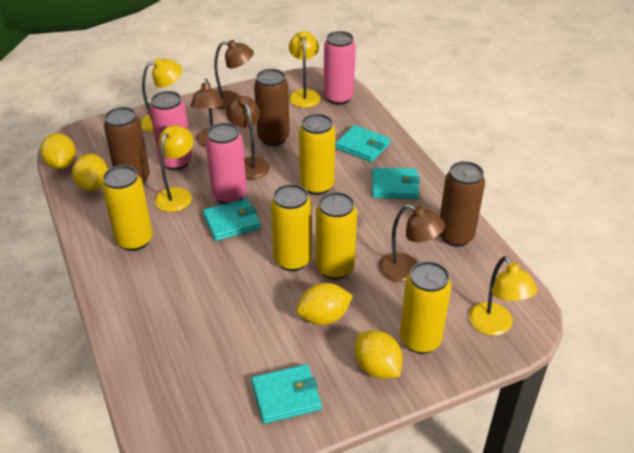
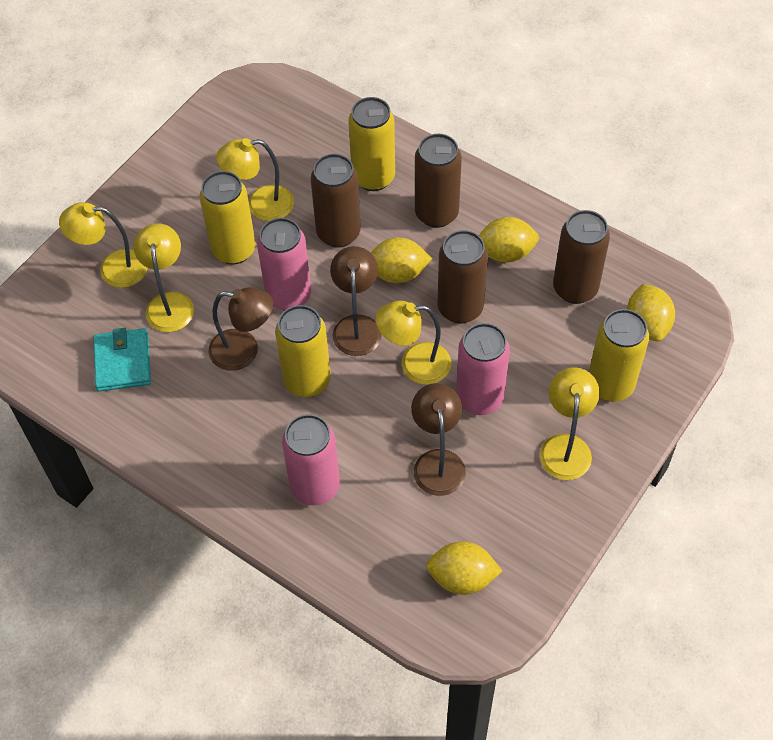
brown can: [104,107,150,184] [254,69,289,146] [439,161,485,247] = 3 -> [311,154,361,248] [415,134,462,228] [438,230,488,324] [553,210,610,304] = 4
brown lamp: [191,79,224,147] [214,40,254,110] [226,96,270,179] [379,204,445,282] = 4 -> [209,287,273,371] [330,246,382,356] [411,383,466,496] = 3
turquoise wallet: [203,198,261,241] [251,364,321,424] [335,125,390,162] [372,168,420,199] = 4 -> [93,328,151,392] = 1
yellow can: [102,165,153,251] [270,184,312,271] [299,114,335,195] [316,192,357,280] [400,261,451,354] = 5 -> [199,171,256,264] [275,305,331,397] [348,97,395,191] [589,309,649,402] = 4
yellow lamp: [141,58,182,133] [154,125,194,212] [289,31,321,108] [469,256,537,336] = 4 -> [59,202,147,288] [134,223,194,332] [216,138,294,221] [376,301,451,385] [540,367,600,480] = 5

